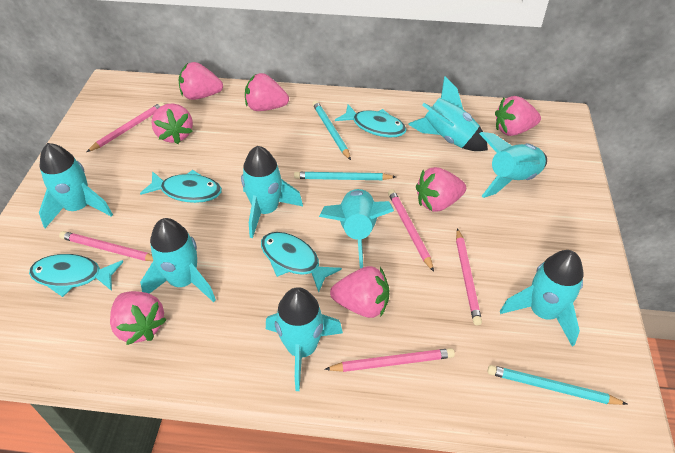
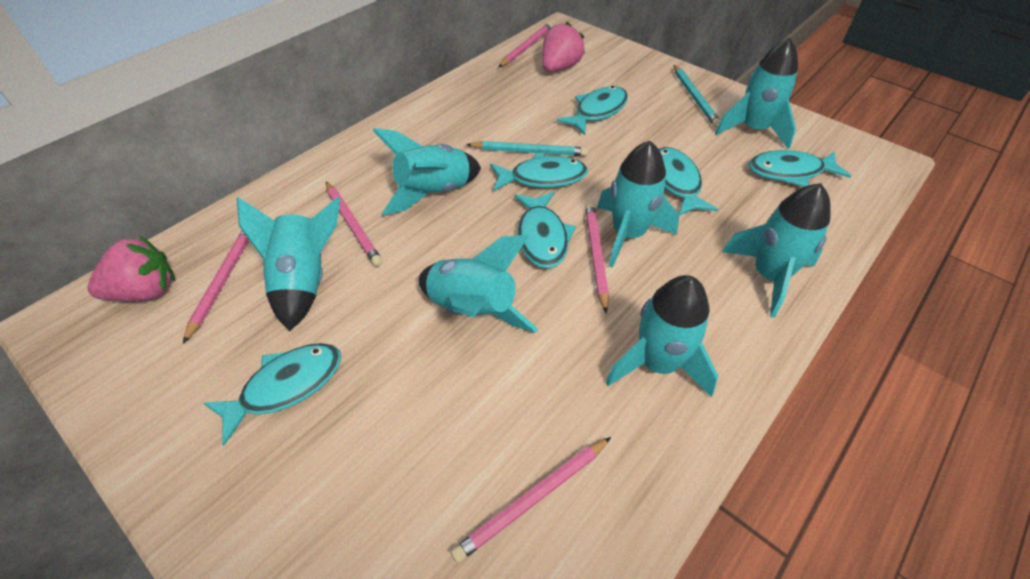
pink strawberry: [110,291,167,345] [151,103,193,144] [179,62,223,100] [245,73,289,111] [330,266,390,318] [416,167,466,212] [495,96,541,136] = 7 -> [88,236,175,301] [542,22,585,72] = 2
turquoise fish: [29,254,123,297] [140,170,222,203] [261,232,342,292] [335,104,407,137] = 4 -> [203,343,341,446] [490,153,588,191] [514,192,576,269] [557,86,628,135] [659,147,718,216] [749,150,851,187] = 6
turquoise pencil: [294,172,396,180] [313,101,351,160] [487,365,627,405] = 3 -> [466,141,588,156] [674,65,721,127] = 2
turquoise rocket: [39,143,113,228] [140,218,216,302] [241,146,303,238] [266,287,343,391] [319,189,394,268] [408,77,488,151] [479,132,547,198] [500,250,584,347] = 8 -> [237,197,340,331] [372,128,481,215] [419,235,538,333] [597,141,679,268] [606,275,718,397] [715,38,798,149] [722,183,830,318] = 7

